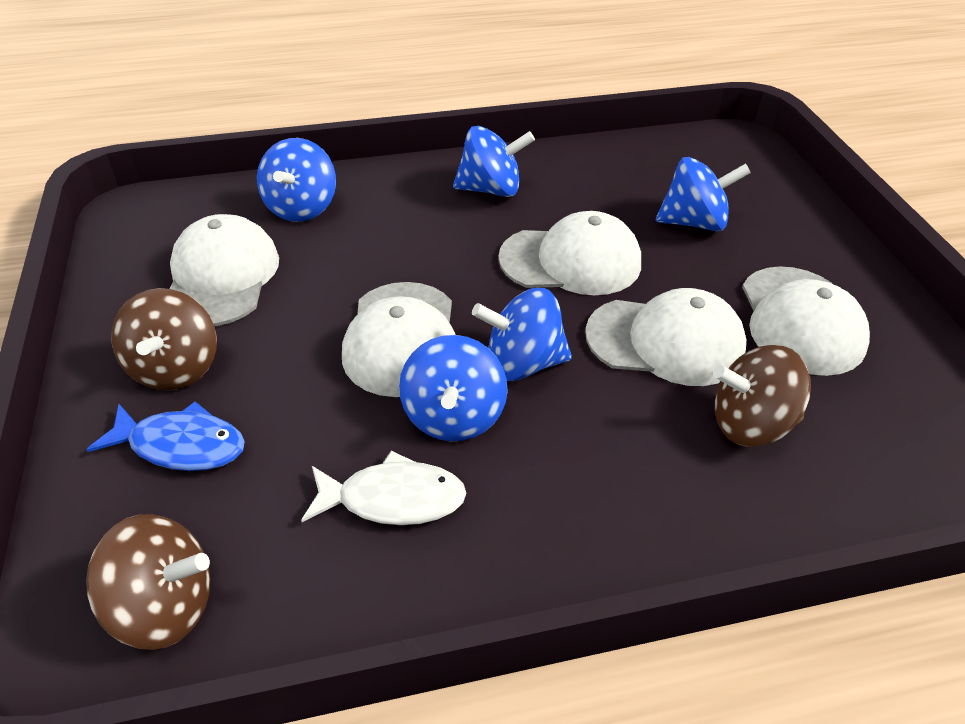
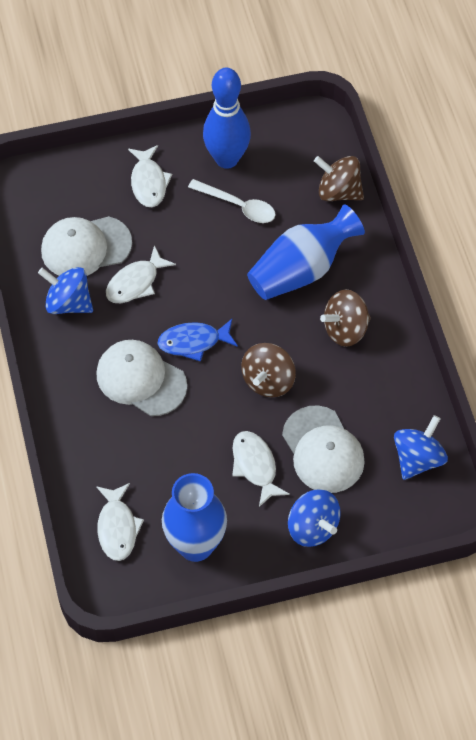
blue bowling pin: none = 0 -> [203,68,251,169] = 1
blue spinning top: [257,138,336,222] [399,335,507,441] [453,126,535,197] [472,288,572,381] [656,157,751,231] = 5 -> [38,267,93,314] [288,489,341,547] [394,415,448,480] = 3
blue vase: none = 0 -> [162,473,227,562] [247,204,365,300] = 2
white cap: [169,214,279,326] [342,282,456,397] [498,211,641,295] [585,288,747,386] [742,266,870,376] = 5 -> [41,216,132,276] [96,340,187,416] [282,405,365,493] = 3
white fish: [301,451,467,525] = 1 -> [96,483,144,561] [106,245,176,303] [128,145,172,207] [232,431,290,507] = 4
white spoon: none = 0 -> [188,179,275,223] = 1

